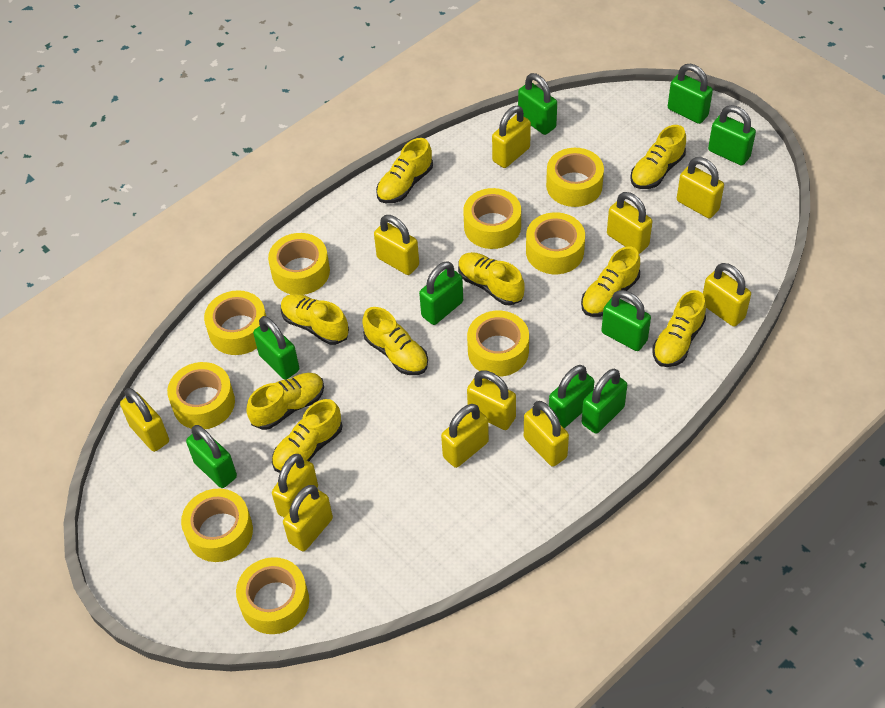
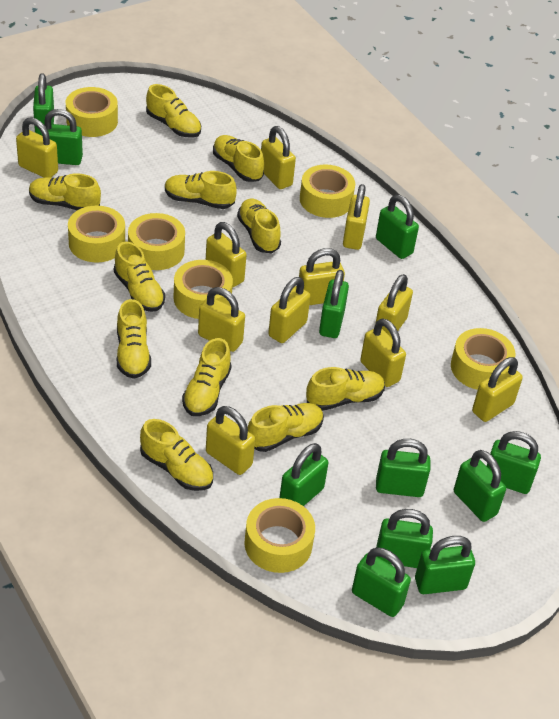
green padlock: [186,425,237,488] [253,316,299,380] [419,261,463,325] [518,73,557,135] [549,365,594,428] [582,369,627,434] [601,290,651,351] [668,64,713,124] [708,105,756,166] = 9 -> [33,73,54,135] [40,109,83,165] [279,443,328,506] [319,270,349,338] [352,547,411,617] [376,195,419,259] [376,439,430,497] [376,509,433,568] [415,536,475,594] [454,450,506,522] [487,431,541,494] = 11
yellow shoe: [246,373,324,430] [272,399,342,473] [281,294,349,345] [362,307,428,375] [376,138,433,203] [458,252,525,306] [581,246,640,317] [630,125,686,189] [653,290,706,367] = 9 -> [29,173,101,210] [114,242,165,312] [117,299,151,379] [140,419,213,491] [146,84,201,138] [165,171,237,209] [182,338,232,416] [213,135,264,182] [237,199,281,253] [248,403,324,452] [306,367,385,411] = 11
yellow tape: [167,362,235,429] [181,488,253,562] [204,290,266,355] [236,557,309,634] [268,233,330,295] [463,188,521,249] [467,310,529,377] [526,212,585,274] [546,148,604,207] = 9 -> [66,87,118,137] [68,206,125,262] [128,213,185,270] [174,260,233,319] [244,498,315,573] [300,165,355,218] [451,328,515,390] = 7

